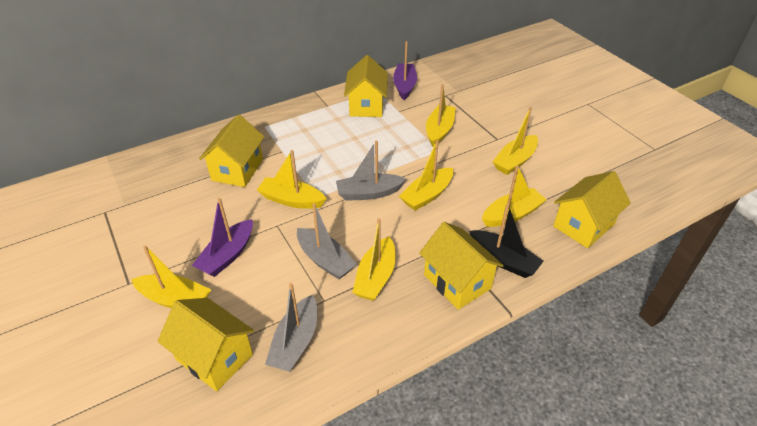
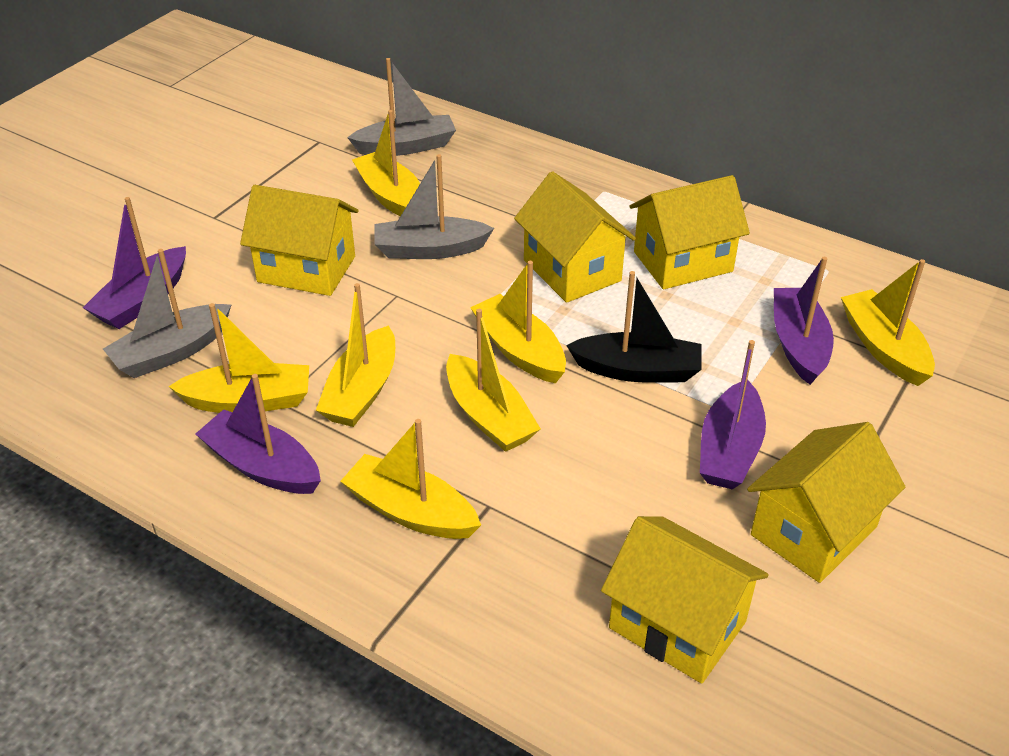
purple boat: [192,198,253,277] [393,41,417,100] = 2 -> [83,197,186,329] [195,374,321,494] [700,340,766,489] [774,257,834,385] = 4

